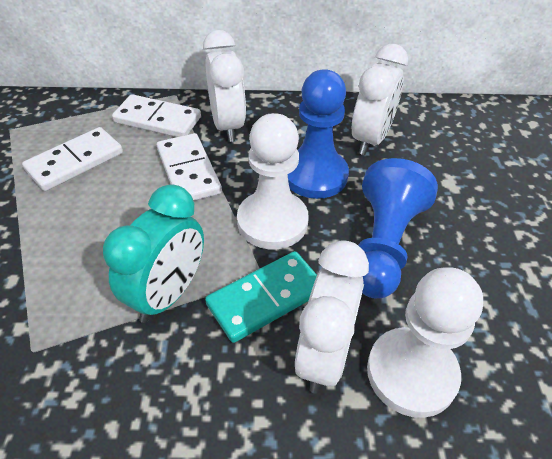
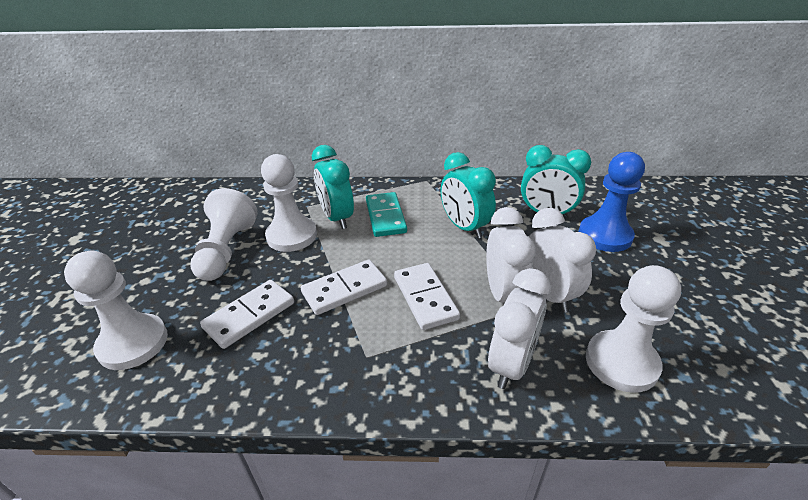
blue pawn: [288,69,349,199] [358,158,438,298] = 2 -> [579,152,645,252] = 1
turquoise clock: [103,184,204,323] = 1 -> [312,145,354,229] [440,152,496,239] [521,145,591,218] = 3
white pawn: [237,113,309,249] [367,267,483,418] = 2 -> [64,251,168,370] [190,188,258,281] [261,154,317,252] [586,265,681,393] = 4

